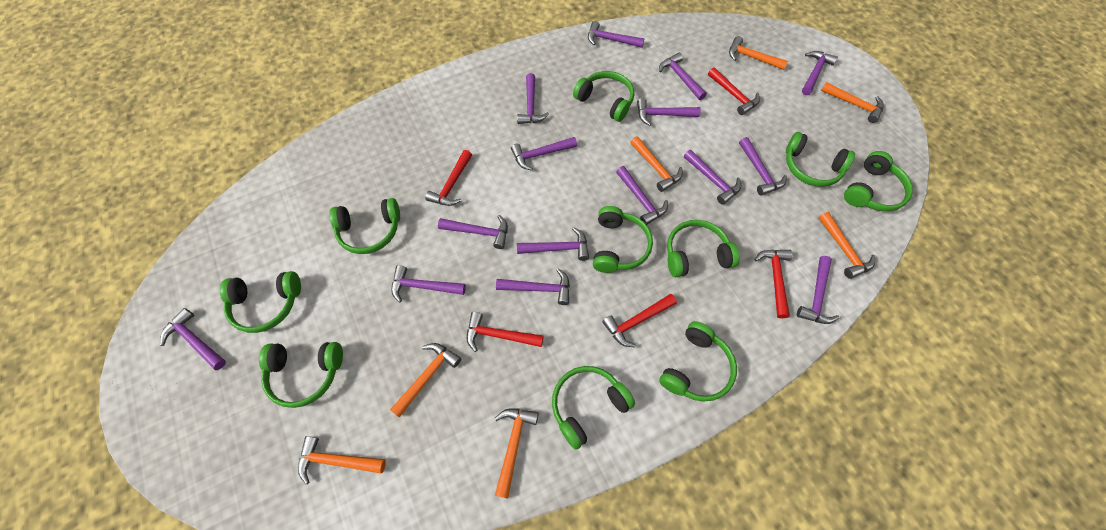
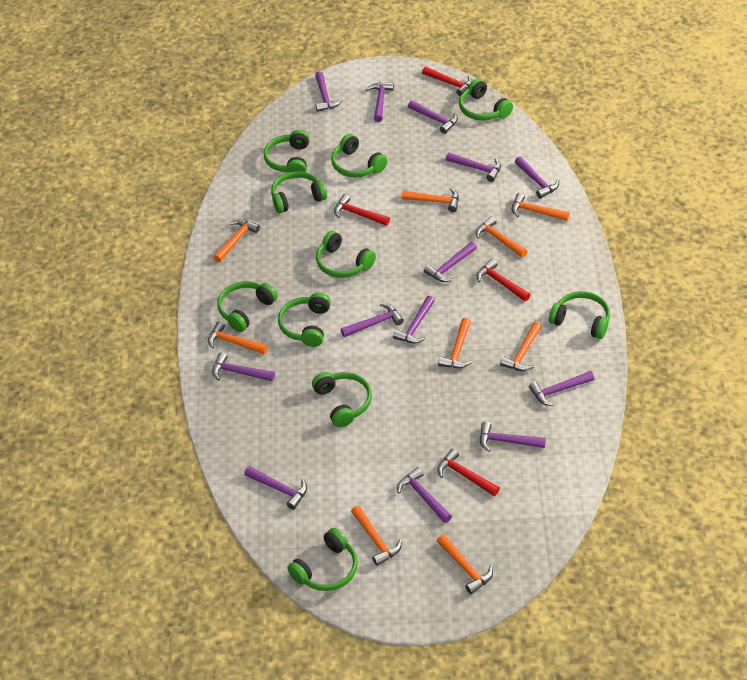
orange hammer: [298,436,386,484] [390,343,461,417] [495,408,539,499] [630,136,683,192] [729,36,788,70] [818,212,875,279] [821,82,884,123] = 7 -> [208,321,268,355] [213,219,260,262] [351,506,402,566] [401,188,459,212] [437,534,493,594] [438,318,472,368] [476,216,528,257] [500,322,541,371] [512,193,570,221] = 9
purple hammer: [160,308,226,370] [391,265,466,302] [438,215,508,249] [496,268,570,305] [511,137,577,171] [517,73,549,124] [517,227,589,261] [588,21,644,48] [616,166,668,225] [637,98,701,126] [659,53,707,100] [684,150,741,205] [739,137,787,196] [797,256,839,324] [802,51,838,95] = 15 -> [212,352,275,381] [244,466,307,510] [315,71,342,112] [341,303,404,337] [366,82,394,122] [393,296,435,344] [397,467,452,523] [408,100,458,134] [424,242,477,282] [446,152,501,182] [480,421,546,452] [515,156,559,199] [529,371,594,406] = 13
red hammer: [425,150,472,206] [467,312,544,352] [602,294,677,347] [708,67,760,115] [754,250,793,318] = 5 -> [334,194,390,226] [422,66,472,96] [437,448,500,496] [477,259,530,301] = 4

